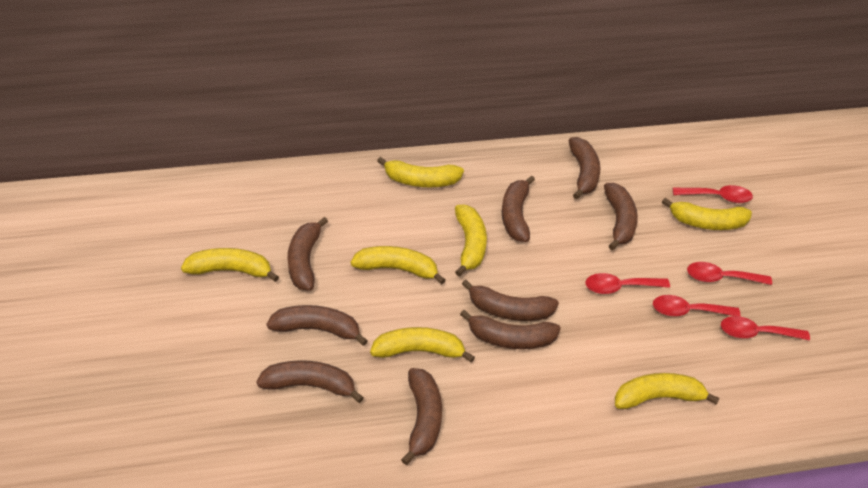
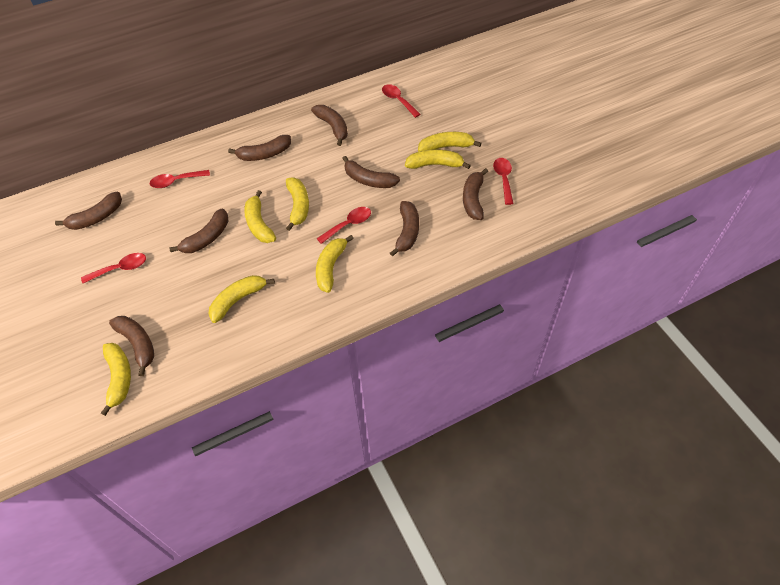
brown banana: [256,360,364,403] [267,305,368,346] [287,217,328,291] [401,368,442,465] [460,310,561,349] [462,280,559,321] [502,176,535,242] [568,137,600,199] [604,183,638,250] = 9 -> [55,192,122,230] [109,316,154,376] [169,208,228,253] [228,135,291,161] [311,105,348,146] [342,156,400,188] [390,201,419,257] [463,168,488,220] = 8

